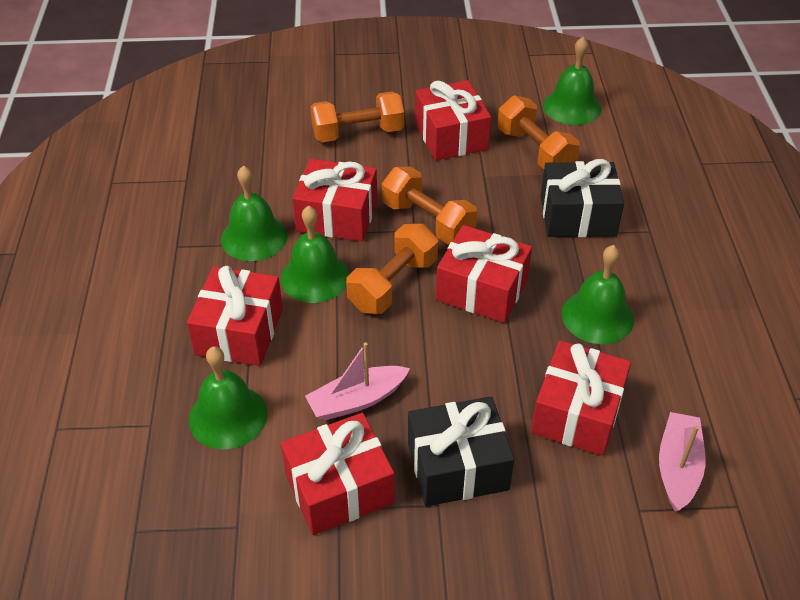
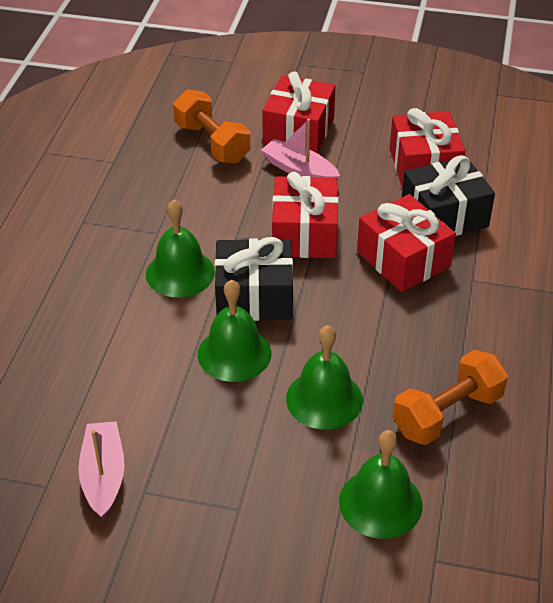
green bell: [189,346,268,449] [221,165,288,261] [281,205,349,303] [543,37,601,125] [562,245,634,344] = 5 -> [146,199,215,297] [198,279,271,382] [286,325,363,430] [339,430,423,539] = 4
orange dumbbell: [311,92,404,142] [346,224,438,314] [382,166,477,244] [497,96,580,169] = 4 -> [173,89,250,163] [393,350,508,445] = 2
red gift: [187,266,283,366] [281,413,395,535] [292,159,377,242] [415,80,491,161] [436,225,532,323] [531,341,631,456] = 6 -> [262,71,335,154] [272,172,339,258] [357,194,456,292] [390,108,465,188] = 4

